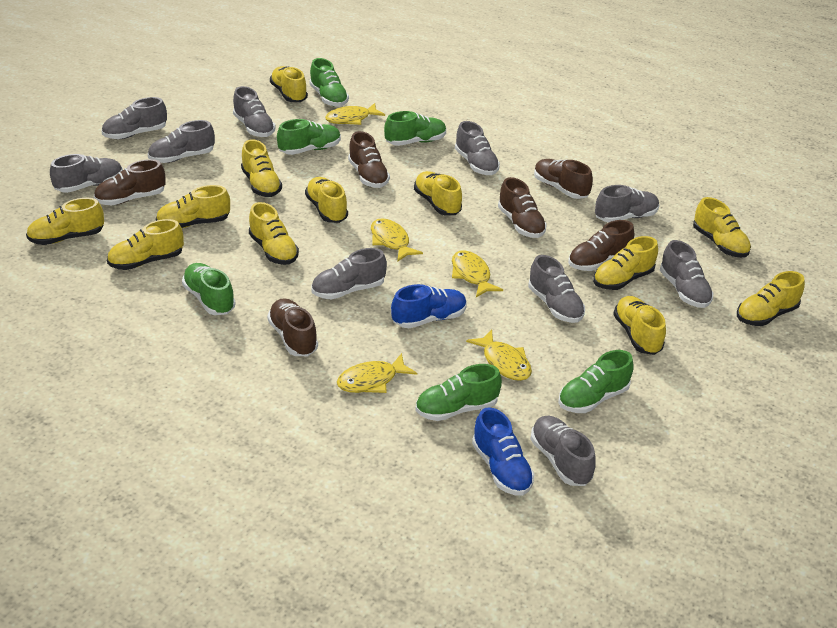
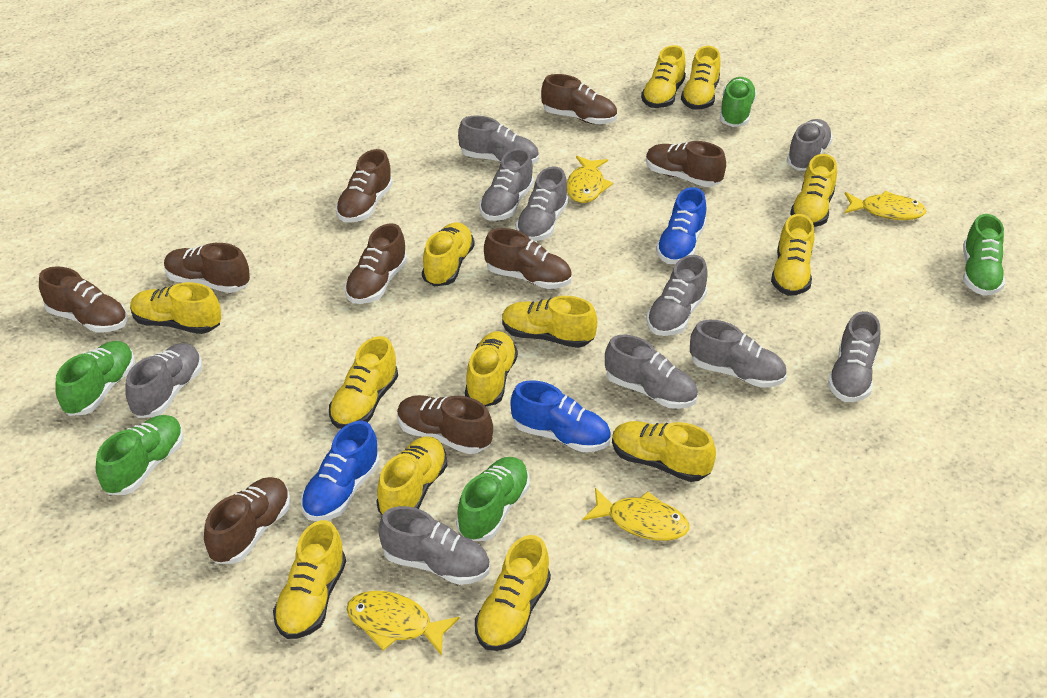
blue shoe: [391,284,467,328] [472,407,534,496] = 2 -> [301,421,380,521] [510,380,611,452] [656,187,706,264] = 3
brown shoe: [94,159,166,206] [267,298,318,356] [348,131,390,188] [498,177,547,238] [534,159,593,199] [568,220,634,271] = 6 -> [39,266,127,333] [164,243,250,293] [204,477,290,564] [336,149,393,222] [345,223,407,304] [397,395,493,454] [484,228,572,289] [541,74,617,124] [646,141,726,187] = 9
green shoe: [182,263,236,315] [277,119,341,155] [309,58,349,107] [384,111,446,146] [415,364,502,421] [558,350,634,413] = 6 -> [55,341,135,416] [96,415,184,495] [456,457,530,541] [720,77,757,127] [963,214,1005,296] = 5
yellow fish: [325,103,385,125] [337,353,417,393] [371,218,423,262] [452,250,503,297] [466,330,532,381] = 5 -> [346,591,460,656] [567,156,613,203] [582,488,689,541] [845,191,926,220] = 4
yellow shoe: [26,198,104,245] [107,219,184,270] [156,185,230,228] [241,139,282,197] [249,202,299,265] [270,66,308,102] [305,177,348,223] [414,171,462,215] [593,236,658,290] [613,296,666,355] [693,197,751,258] [737,271,805,326] = 12 -> [130,282,221,334] [273,520,346,639] [329,336,398,429] [376,436,447,515] [422,223,474,286] [465,331,518,407] [475,535,551,651] [502,296,597,348] [612,421,716,482] [641,45,686,108] [681,46,721,110] [771,214,814,296] [790,154,837,227] = 13

